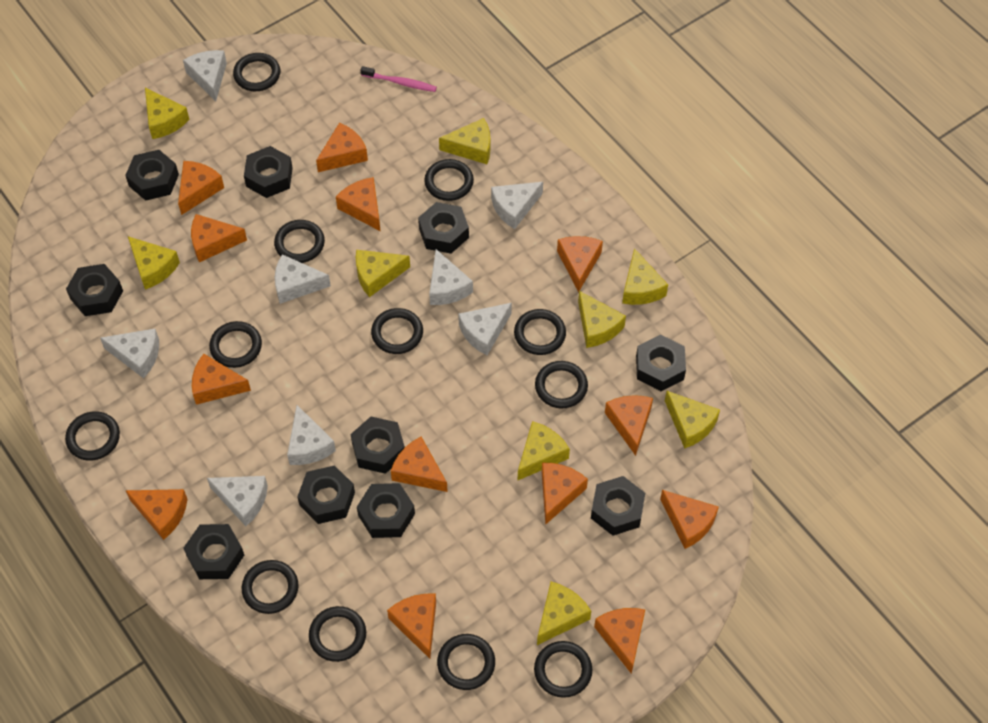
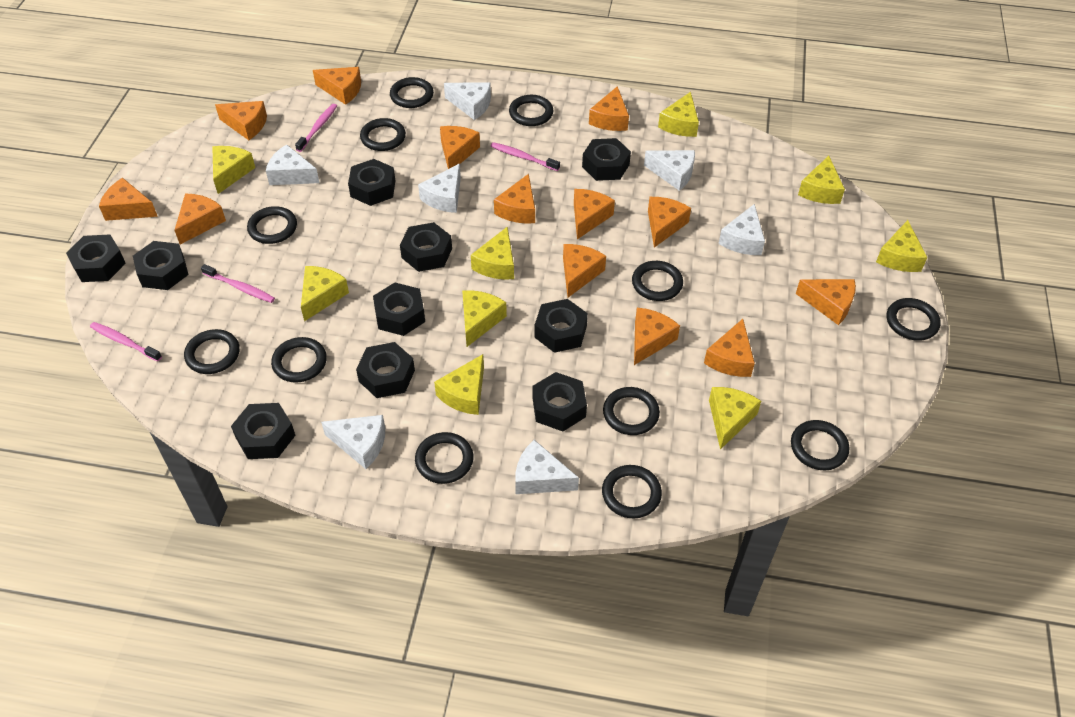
pink toothbrush: [361,66,437,92] = 1 -> [90,322,162,362] [201,264,275,303] [295,104,337,152] [491,142,560,171] = 4
white cheese: [100,329,159,378] [183,50,227,101] [207,476,268,526] [275,254,331,304] [287,405,336,465] [429,249,473,305] [458,303,512,355] [491,182,543,229] = 8 -> [266,144,319,185] [321,415,385,469] [418,164,461,213] [444,82,491,120] [515,440,579,494] [644,150,695,191] [718,204,765,255] = 7

